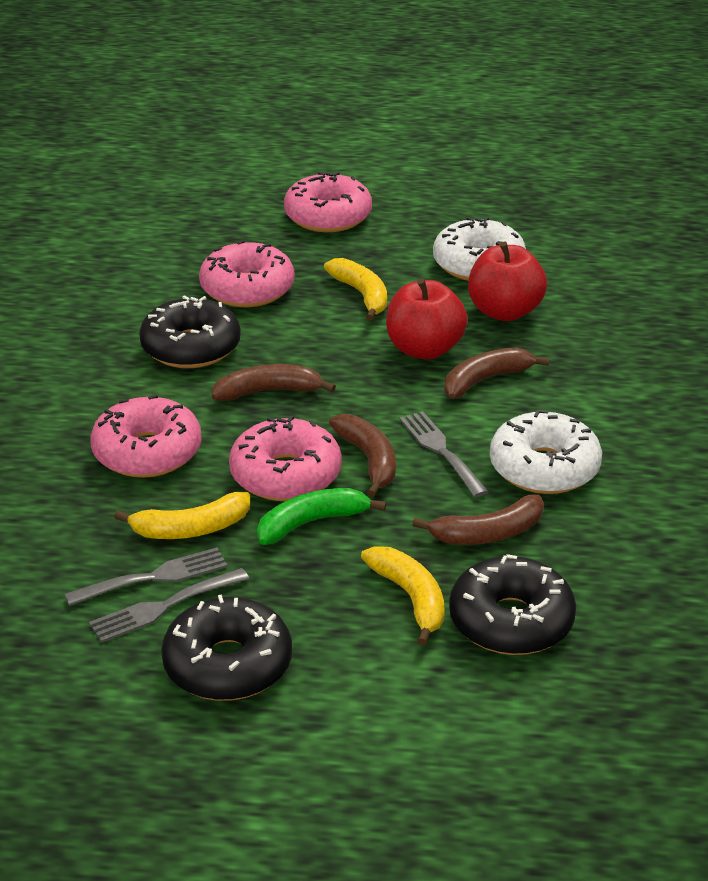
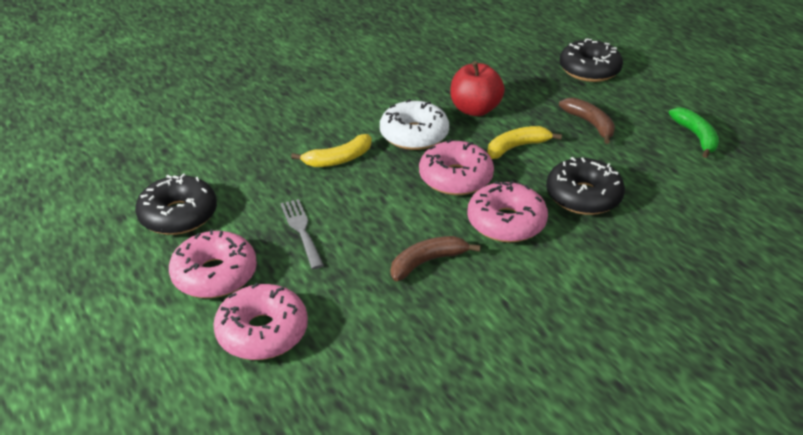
brown banana: [212,364,336,401] [329,414,396,497] [412,495,544,545] [444,347,550,399] = 4 -> [391,236,481,281] [559,98,615,144] = 2
grey fork: [65,547,228,606] [89,568,249,643] [399,411,489,497] = 3 -> [280,199,324,269] = 1
red apple: [386,278,468,360] [468,241,547,321] = 2 -> [450,61,505,116] = 1
white donut: [433,217,526,281] [490,410,602,494] = 2 -> [380,99,449,150] = 1
yellow banana: [114,492,250,539] [324,258,387,321] [361,546,445,646] = 3 -> [291,134,372,167] [487,126,562,159] = 2

